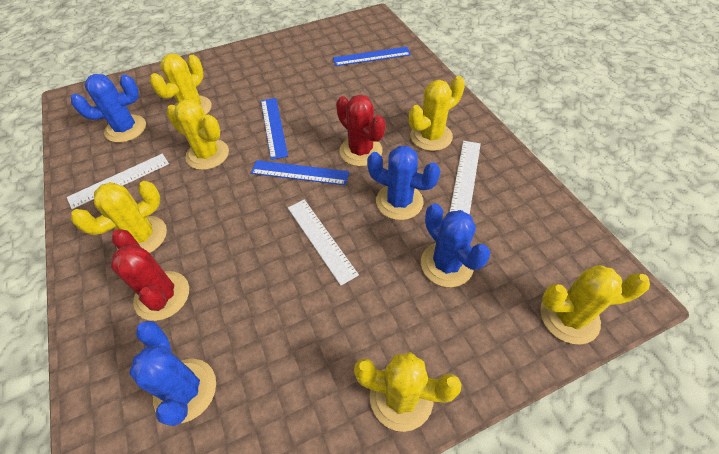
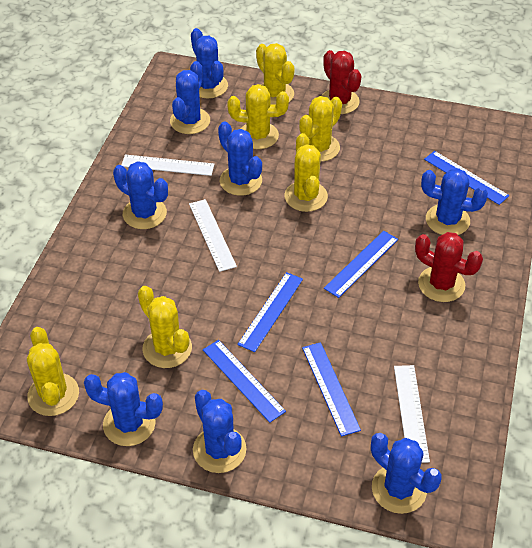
blue cactus: [71,74,146,143] [129,321,216,426] [367,146,441,220] [421,204,491,287] = 4 -> [84,372,163,446] [113,161,168,229] [170,61,210,134] [191,28,228,98] [193,390,246,473] [218,121,262,196] [371,433,442,514] [421,168,488,235] = 8
blue ruler: [251,160,349,185] [261,98,288,160] [333,47,411,66] = 3 -> [203,340,286,423] [237,272,303,352] [302,342,361,436] [324,231,398,298] [424,151,509,205] = 5

